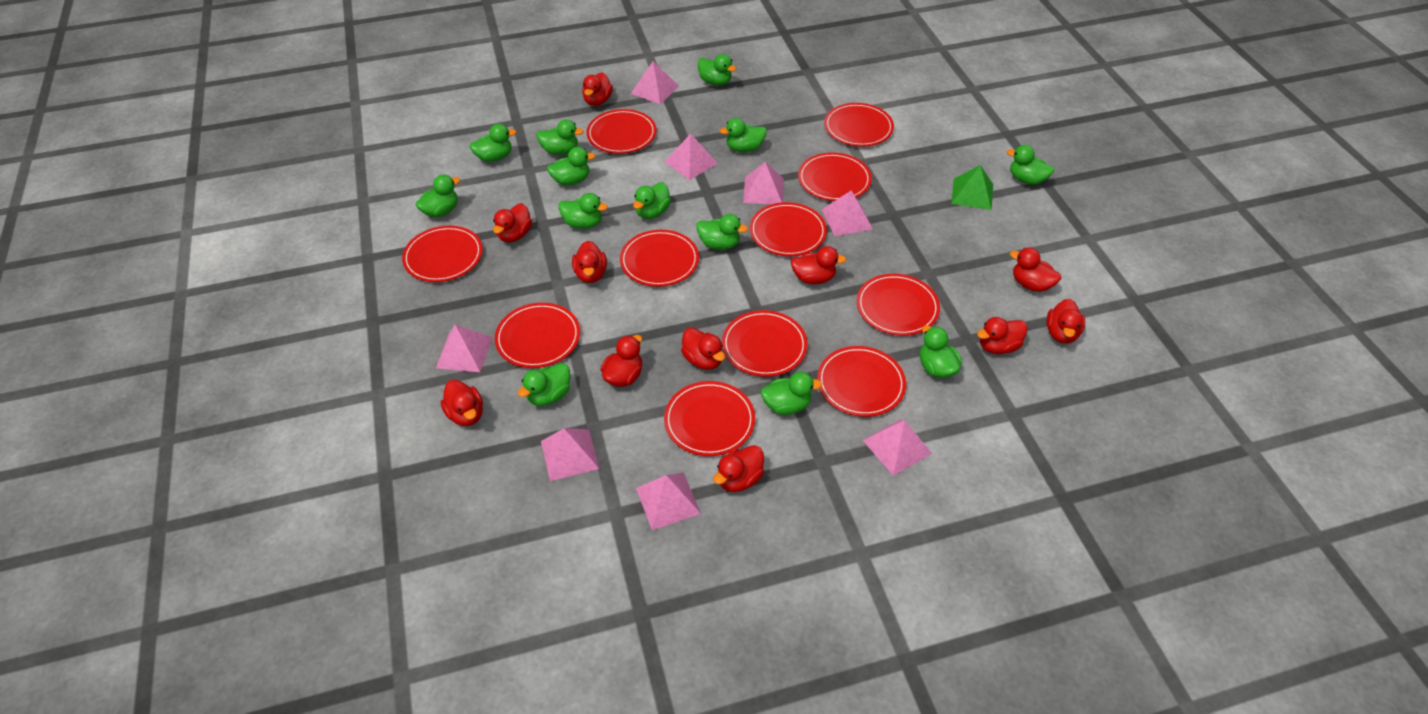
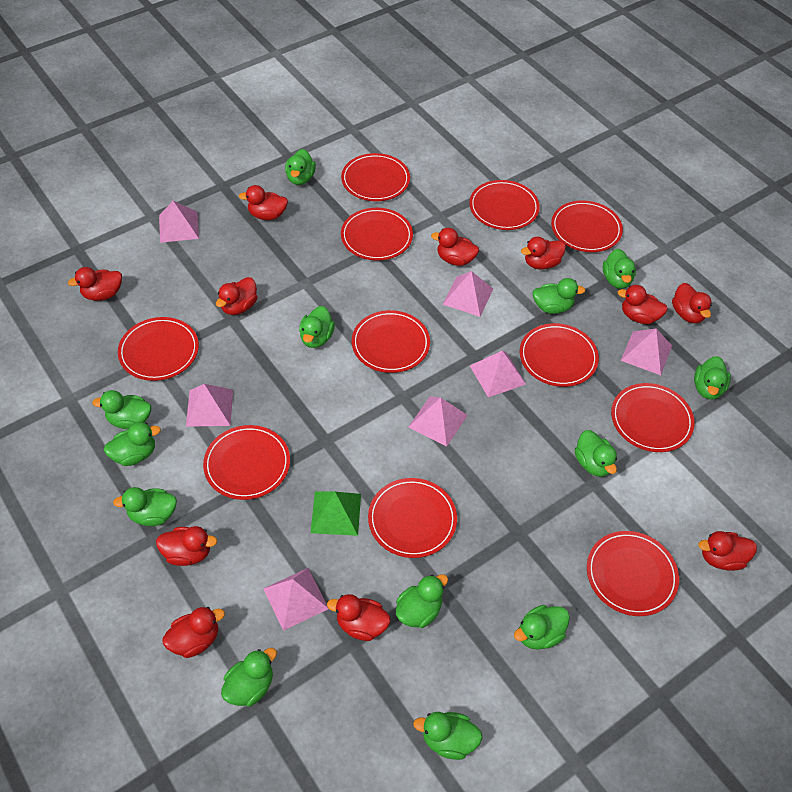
pink pyramid: [436,325,492,372] [541,428,599,481] [631,61,678,104] [636,473,701,530] [665,134,718,180] [743,162,784,204] [822,191,873,236] [863,419,932,476] = 8 -> [159,201,199,243] [186,384,233,427] [263,568,329,631] [409,396,468,447] [442,271,493,317] [470,351,526,398] [621,329,672,375] = 7

